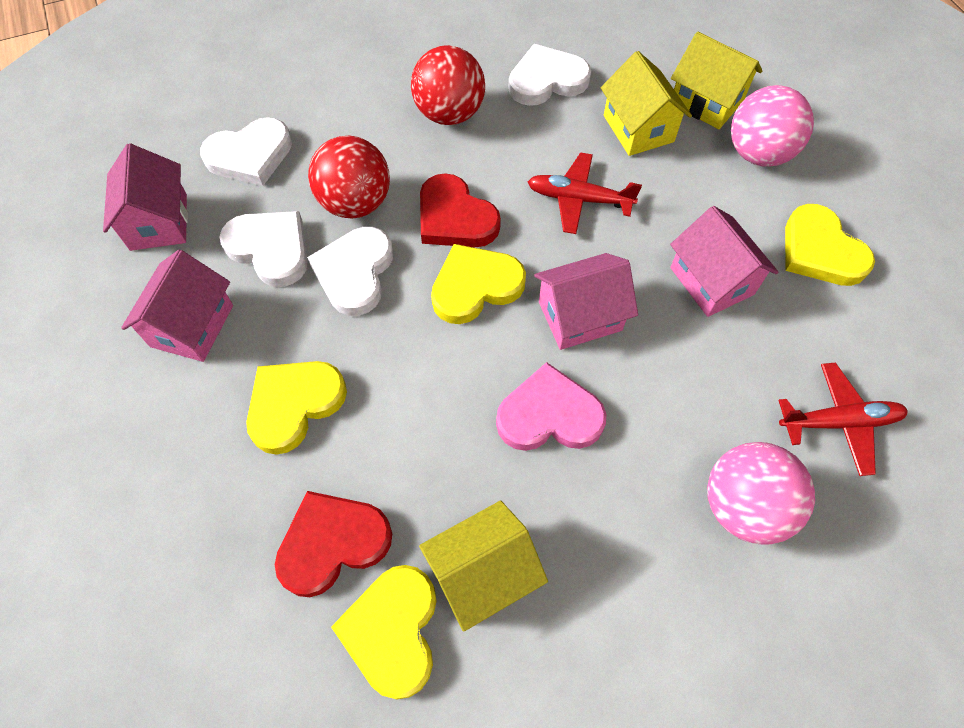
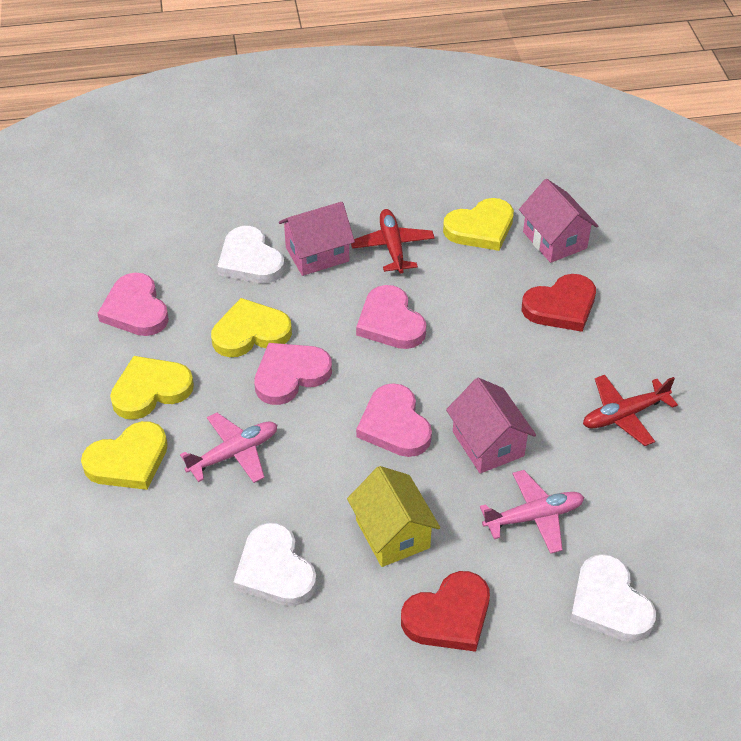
pink ball: [707,442,815,545] [731,85,814,166] = 2 -> none = 0
pink heart: [496,362,607,451] = 1 -> [97,273,169,336] [254,343,332,405] [356,285,426,349] [356,383,432,457] = 4
pink house: [103,143,188,251] [121,250,233,362] [534,253,638,350] [670,206,779,317] = 4 -> [279,202,355,276] [446,378,536,473] [519,179,598,263] = 3
pink plane: none = 0 -> [180,413,277,483] [480,470,584,554] = 2
red ball: [308,136,390,219] [411,45,485,125] = 2 -> none = 0
white heart: [200,117,292,186] [219,211,308,287] [307,227,393,316] [508,44,591,106] = 4 -> [217,226,285,283] [233,523,317,606] [570,554,656,642] = 3
yellow house: [419,501,548,632] [601,51,692,156] [671,32,762,129] = 3 -> [347,466,440,567] = 1

